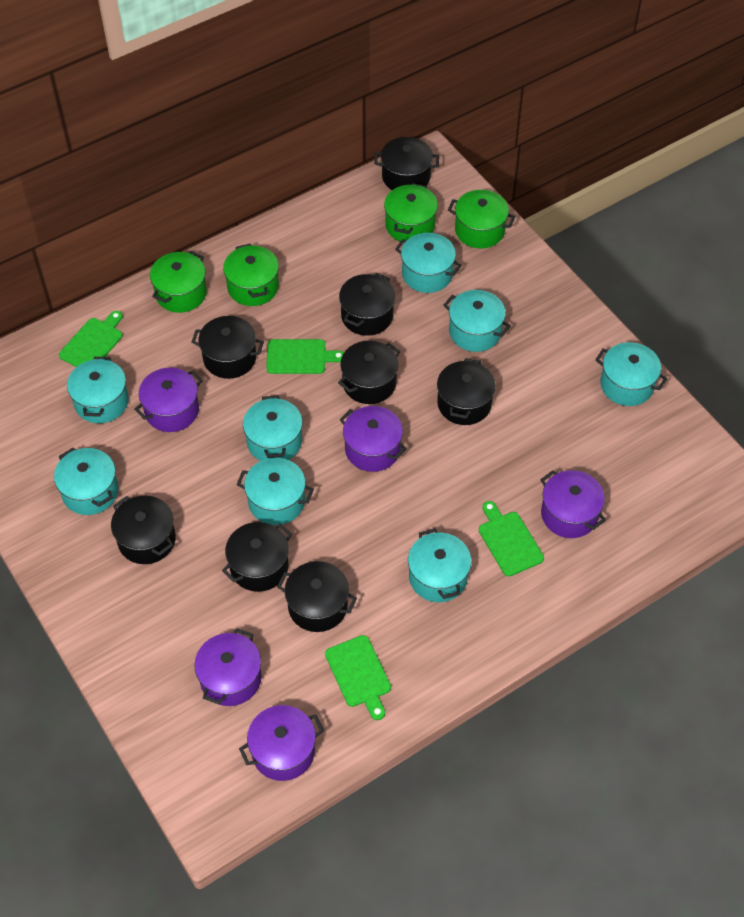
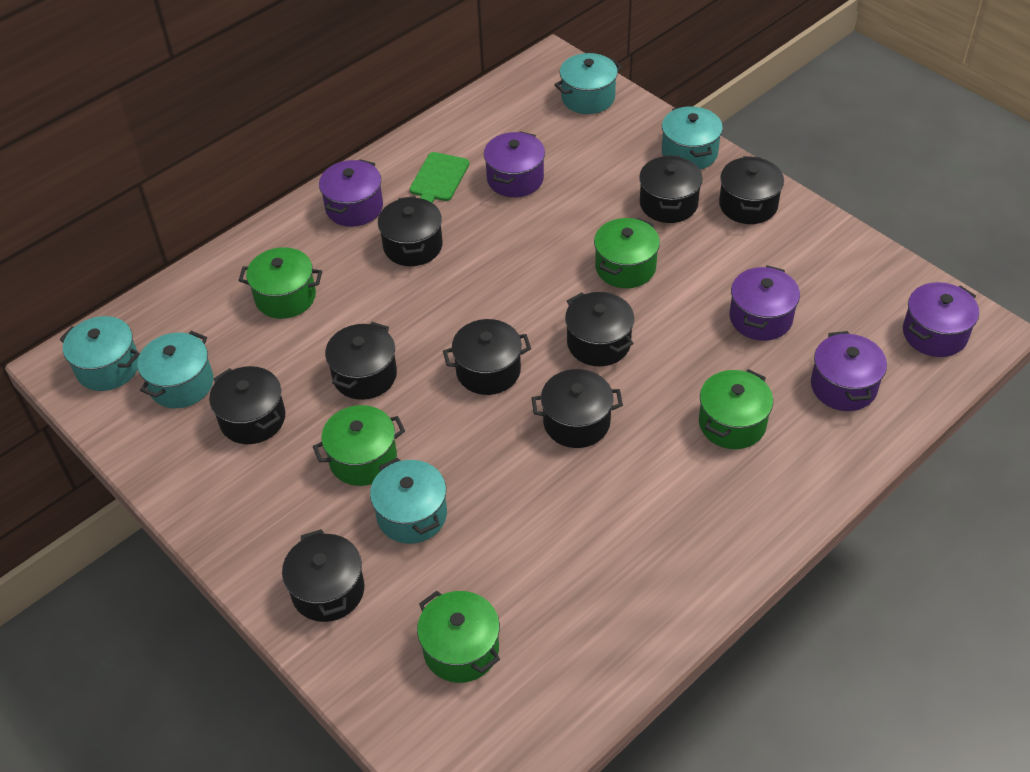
black pot: [111,496,176,564] [192,316,264,379] [222,522,292,592] [277,561,357,632] [338,340,400,404] [339,273,395,336] [374,137,439,190] [437,358,496,425] = 8 -> [209,366,285,444] [282,529,364,622] [325,322,397,400] [378,196,442,266] [443,319,531,395] [532,369,623,448] [565,292,634,366] [639,155,703,223] [719,156,784,224] = 9
green cutting board: [59,311,123,367] [266,339,344,374] [325,635,391,720] [479,501,544,576] = 4 -> [410,152,469,203] = 1
green pot: [150,251,207,313] [223,244,279,306] [384,183,438,243] [448,190,516,248] = 4 -> [238,247,322,319] [313,405,405,486] [417,591,500,683] [594,218,660,288] [699,369,773,449] = 5
turquoise pot: [54,448,119,515] [67,357,129,423] [237,458,314,525] [243,395,303,461] [395,233,462,293] [408,528,471,602] [443,290,511,352] [595,342,667,406] = 8 -> [60,316,140,391] [137,331,213,408] [370,458,447,544] [554,53,622,114] [662,106,723,170] = 5

